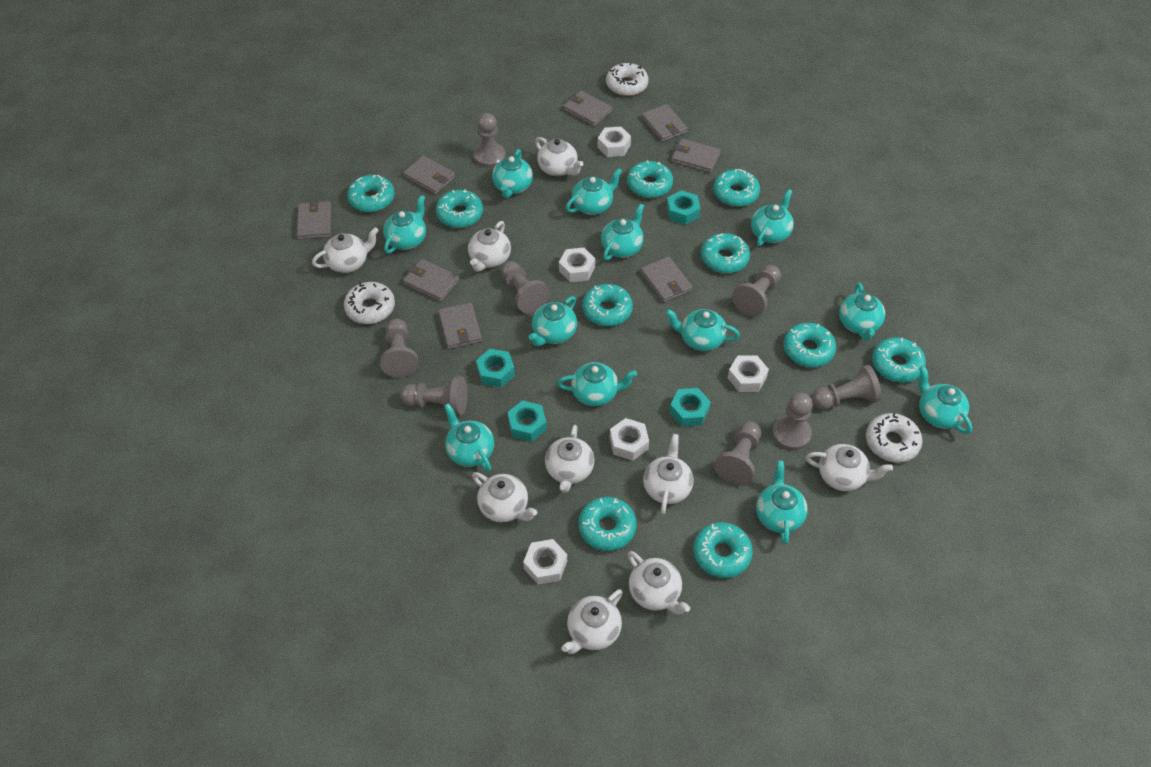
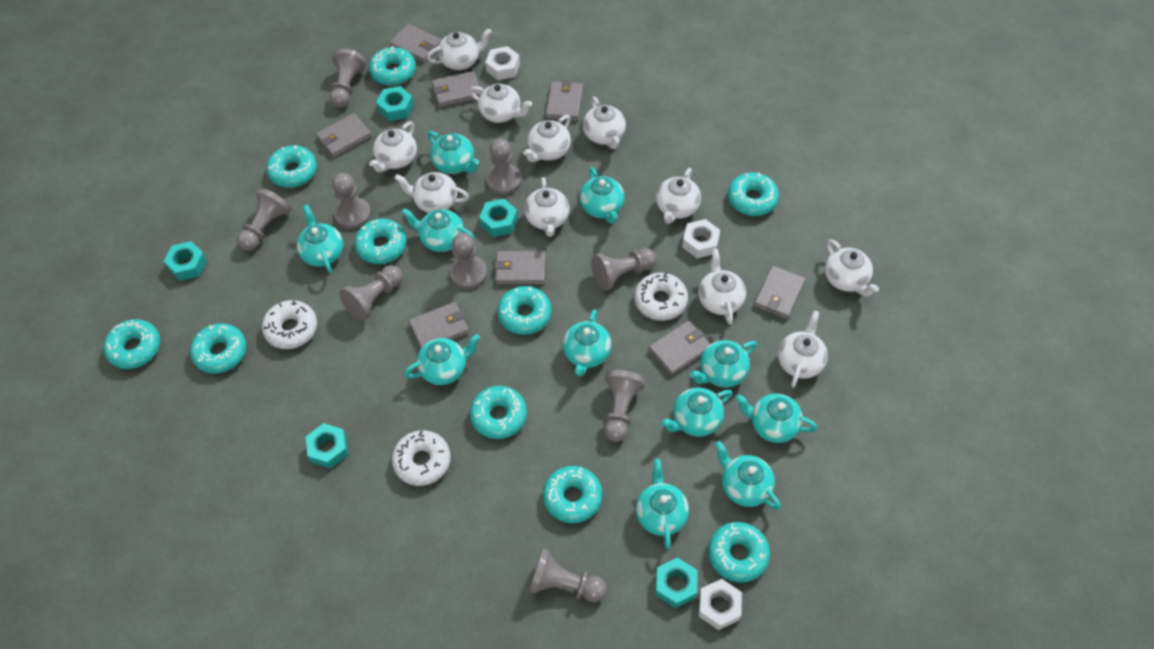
grey pawn: [380,319,418,378] [400,376,468,415] [474,113,506,168] [501,261,549,313] [714,421,761,485] [732,265,781,316] [772,393,813,450] [812,365,882,410] = 8 -> [237,188,291,251] [330,49,367,108] [332,173,371,229] [339,265,403,321] [450,233,487,289] [486,139,522,195] [529,548,607,602] [591,248,657,291] [604,370,646,442] = 9
turquoise nut: [476,349,515,388] [507,400,547,442] [667,190,701,225] [669,388,711,427] = 4 -> [163,241,207,281] [306,423,348,469] [376,86,414,121] [479,199,518,237] [656,557,698,608] = 5
turquoise teapot: [383,195,426,253] [444,403,494,472] [492,149,533,198] [529,296,577,346] [557,362,637,406] [566,168,622,215] [601,204,644,261] [665,309,740,351] [751,189,794,246] [756,460,808,545] [839,283,885,341] [918,366,973,434] = 12 -> [297,205,344,273] [401,208,475,252] [404,334,480,385] [427,131,479,174] [563,309,612,376] [580,167,624,224] [636,459,689,549] [661,387,733,437] [690,340,757,387] [715,441,781,510] [735,394,817,443] = 11
white nut: [523,539,567,585] [559,248,595,282] [597,127,631,157] [610,418,649,461] [728,355,769,392] = 5 -> [485,46,520,80] [682,219,720,258] [698,579,742,630] = 3
white teapot: [312,227,379,273] [468,221,511,272] [472,472,537,523] [535,137,583,176] [545,425,594,493] [561,589,623,654] [627,551,690,614] [643,434,693,515] [806,444,893,491] = 9 -> [369,121,417,173] [394,172,469,213] [427,29,492,70] [469,83,532,123] [523,115,571,162] [524,177,569,237] [583,97,626,149] [656,168,701,224] [698,249,746,325] [778,311,828,388] [825,239,879,297] = 11

